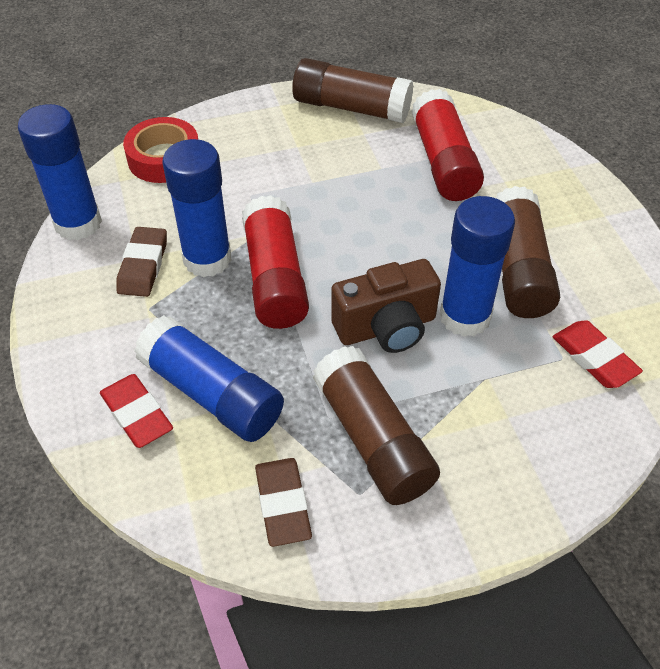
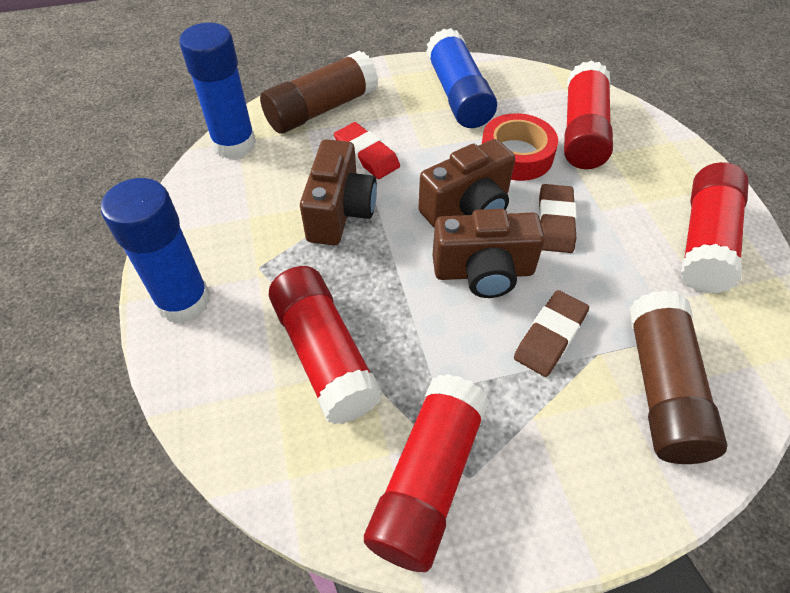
blue glue stick: [18,104,102,240] [134,315,284,442] [162,139,232,277] [440,196,515,337] = 4 -> [101,178,210,324] [179,23,256,159] [426,28,497,128] = 3
brown camera: [331,259,441,353] = 1 -> [300,139,377,245] [418,139,515,228] [433,209,545,298] = 3
brown glue stick: [292,58,413,123] [313,346,440,505] [495,186,560,318] = 3 -> [260,51,378,133] [629,290,728,464] = 2
red eraser: [100,374,173,448] [553,320,643,388] = 2 -> [334,122,400,179] = 1
red glue stick: [242,195,309,329] [411,89,484,201] = 2 -> [269,266,383,424] [364,374,490,572] [564,60,613,169] [681,162,749,294] = 4

